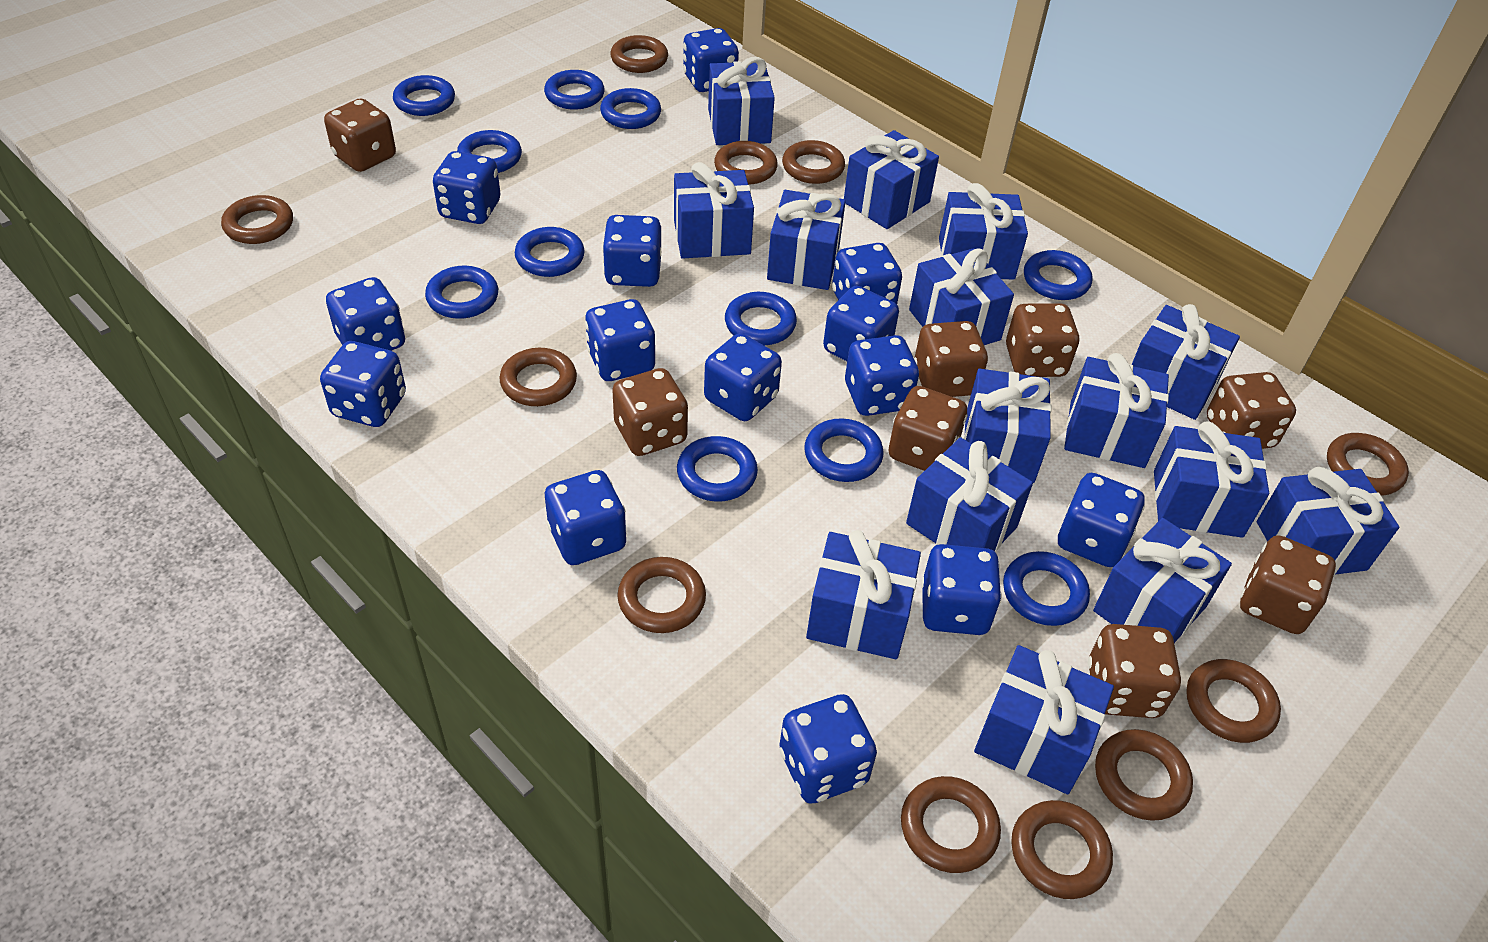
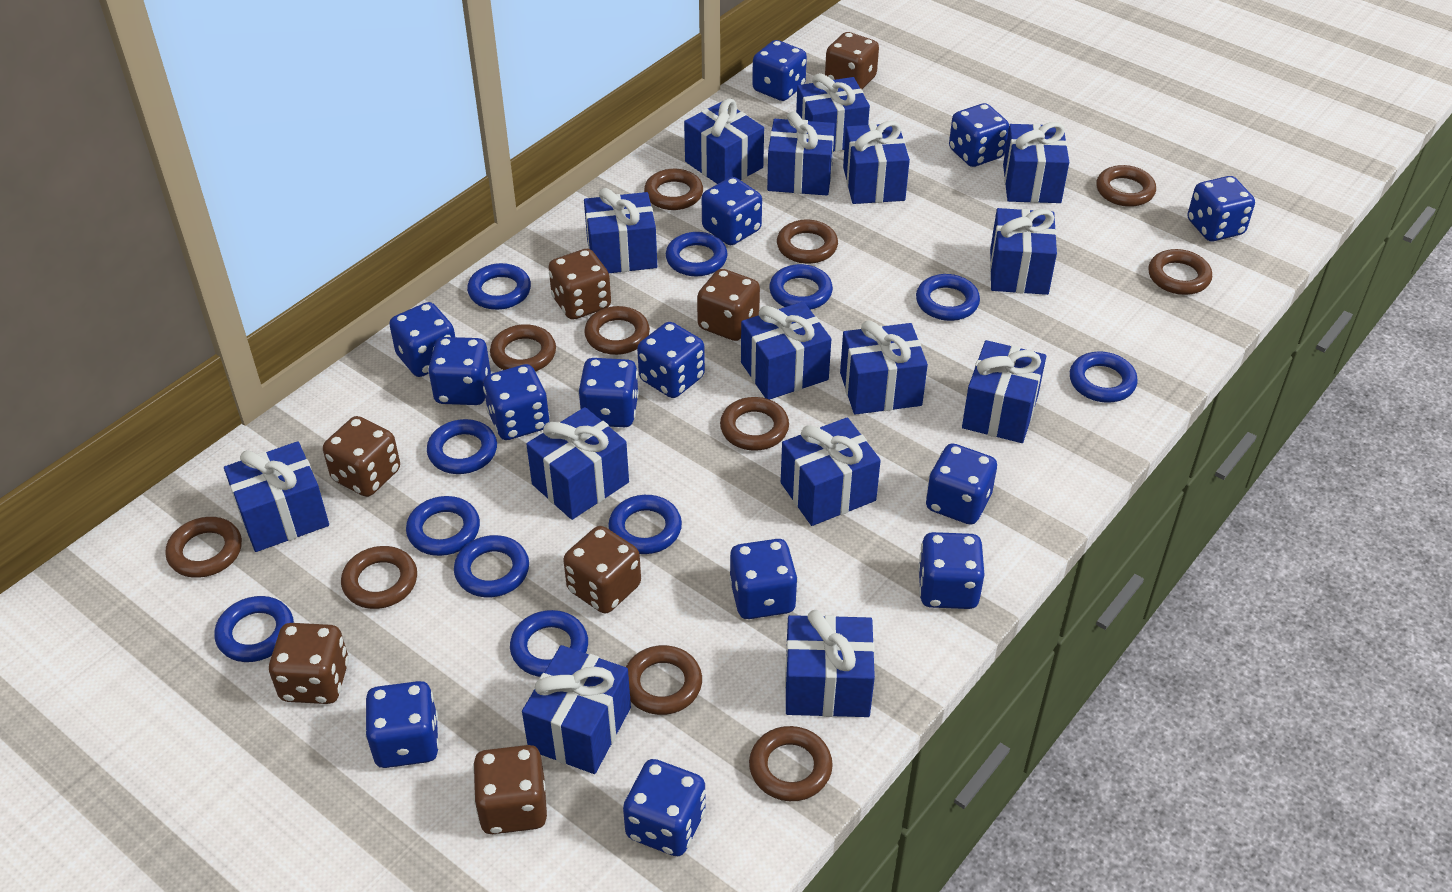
brown dice: [324,98,396,172] [612,368,688,456] [889,386,967,471] [914,321,988,397] [1006,303,1080,377] [1088,624,1181,718] [1207,372,1296,449] [1240,535,1336,634] = 8 -> [269,623,349,704] [323,416,400,497] [473,745,547,834] [549,249,611,320] [563,526,641,613] [697,269,760,341] [825,32,879,89] = 7

